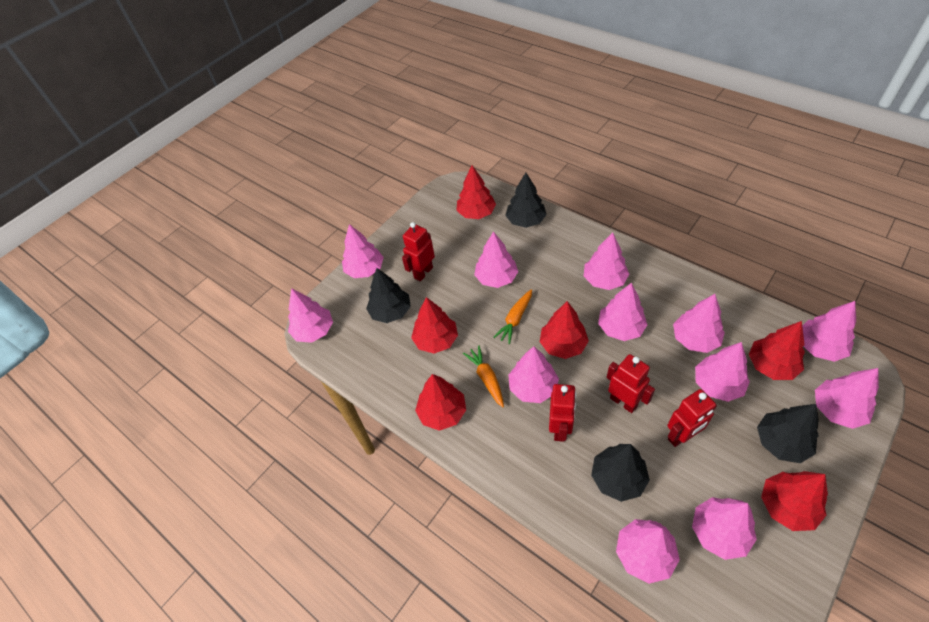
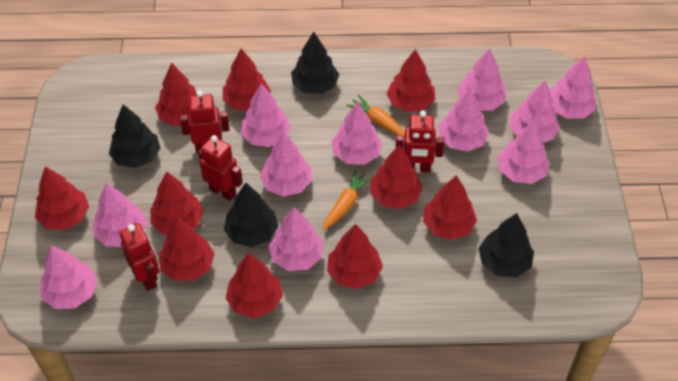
pink tree: [288,288,333,343] [342,224,384,278] [474,231,518,288] [508,347,559,403] [584,233,629,290] [598,283,647,341] [616,519,680,584] [673,294,725,353] [692,497,757,560] [695,342,750,402] [802,301,856,362] [815,368,879,429] = 12 -> [41,245,97,309] [93,183,147,247] [241,84,291,147] [260,132,312,196] [268,207,324,271] [331,102,382,165] [439,88,489,152] [457,48,506,111] [498,120,550,184] [510,81,560,143] [550,56,596,119] = 11
red tree: [411,297,458,353] [415,374,466,431] [456,166,496,219] [540,301,589,359] [749,321,805,380] [761,471,828,531] = 6 -> [35,166,89,230] [150,172,204,235] [155,63,197,126] [159,217,215,281] [223,48,271,111] [226,253,283,318] [327,224,383,289] [370,145,423,209] [387,49,435,112] [423,175,477,240] = 10

